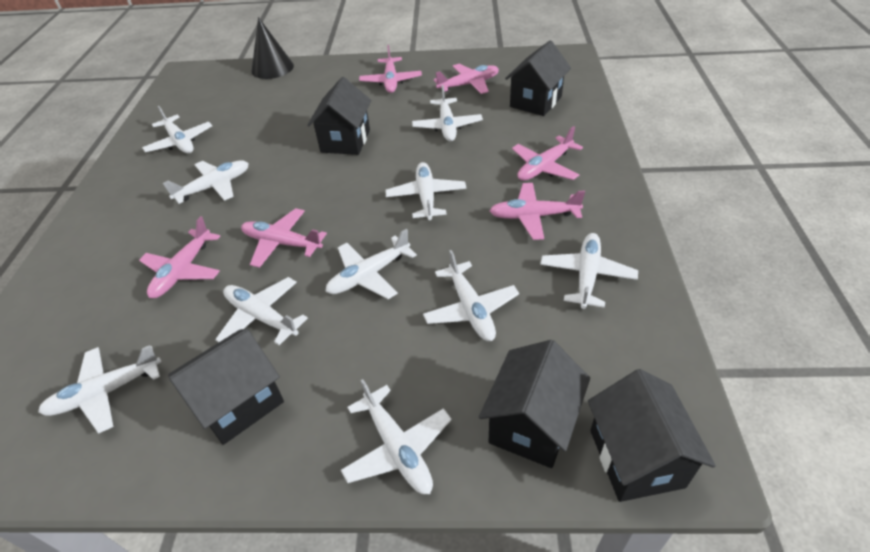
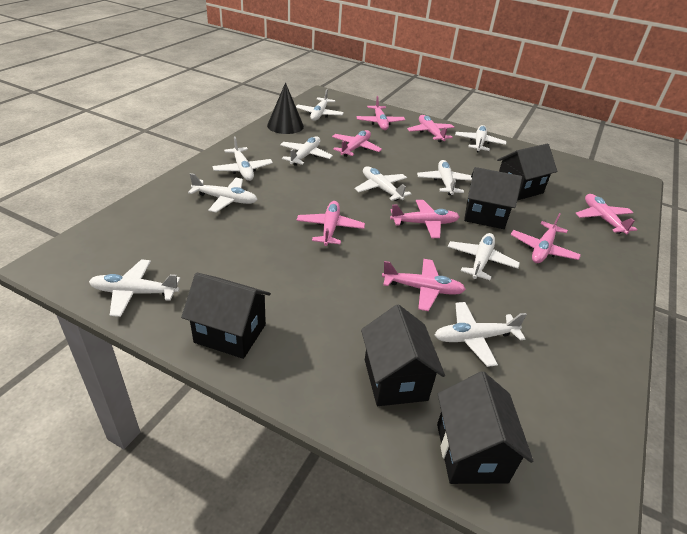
pink plane: [139,216,220,298] [241,208,327,268] [359,45,422,93] [434,64,499,94] [490,183,585,240] [512,126,583,181] = 6 -> [297,201,365,246] [332,130,382,157] [356,96,405,130] [382,259,466,311] [390,200,460,238] [407,115,454,142] [510,213,581,263] [575,194,637,234] = 8

